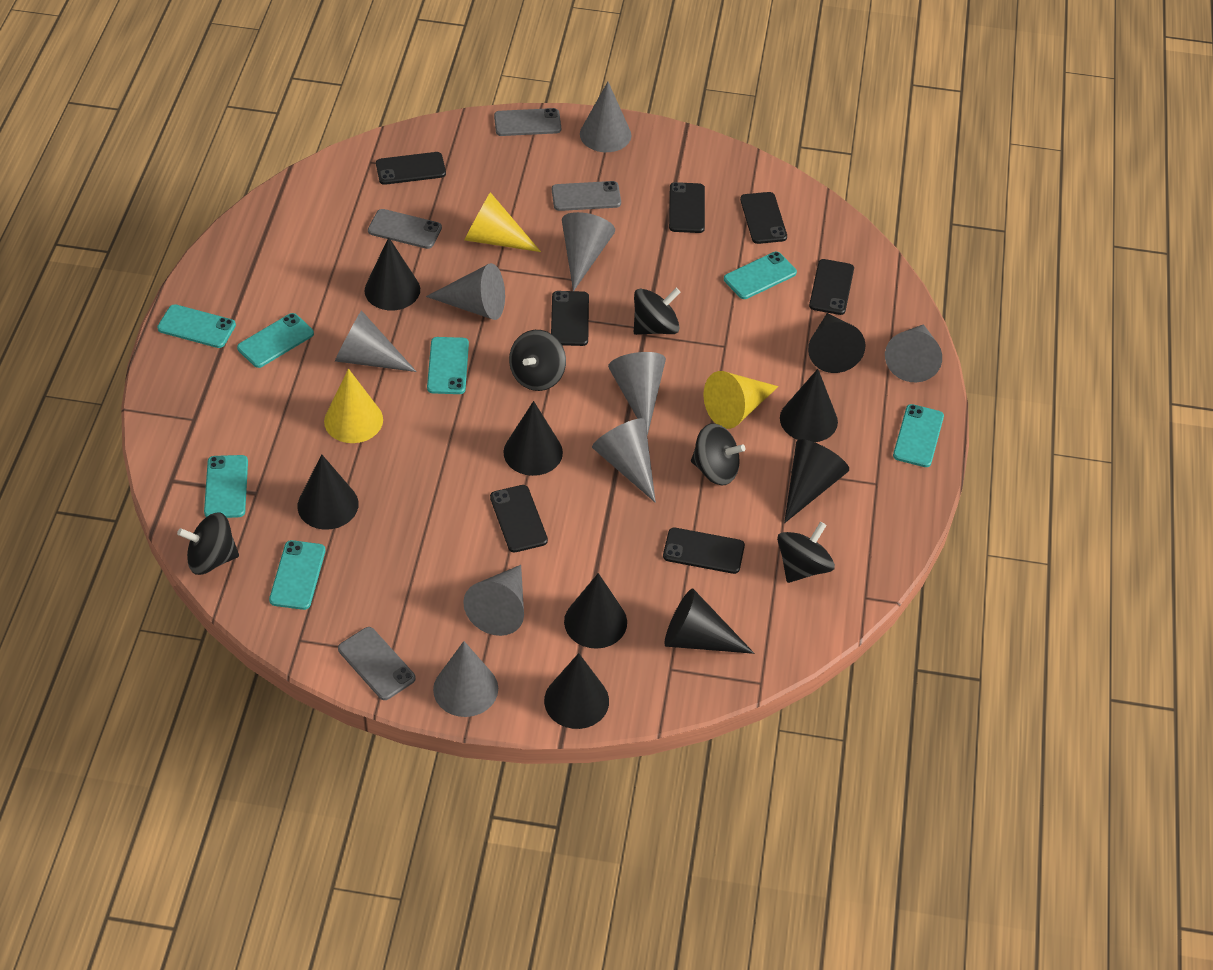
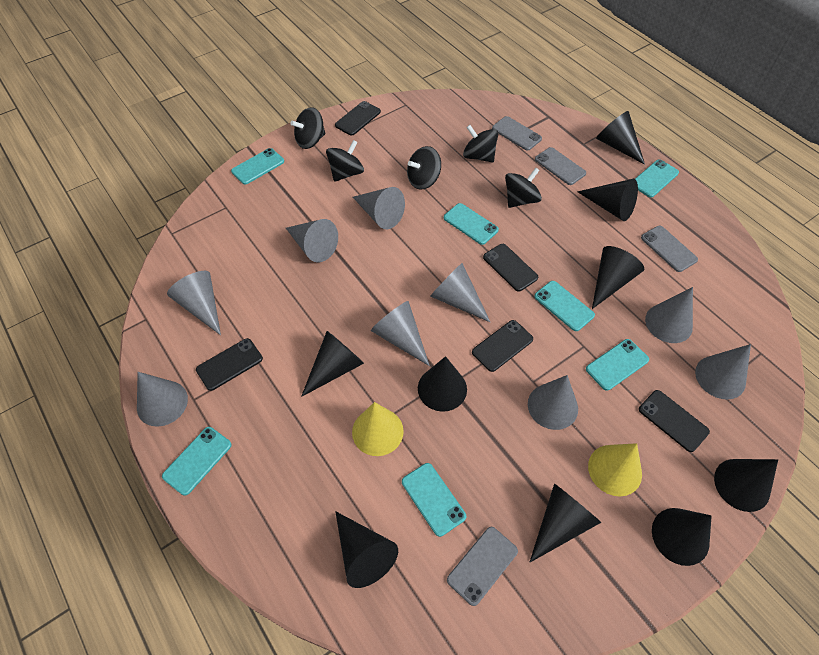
black phone: [376,152,446,185] [490,485,548,552] [551,291,589,346] [663,528,745,574] [669,182,705,233] [740,192,787,244] [809,259,854,315] = 7 -> [196,338,263,391] [335,101,381,136] [472,320,533,372] [483,244,538,291] [639,390,710,452] = 5
yellow cone: [324,369,383,443] [464,192,541,252] [704,371,779,429] = 3 -> [352,402,404,456] [588,443,642,497] = 2

